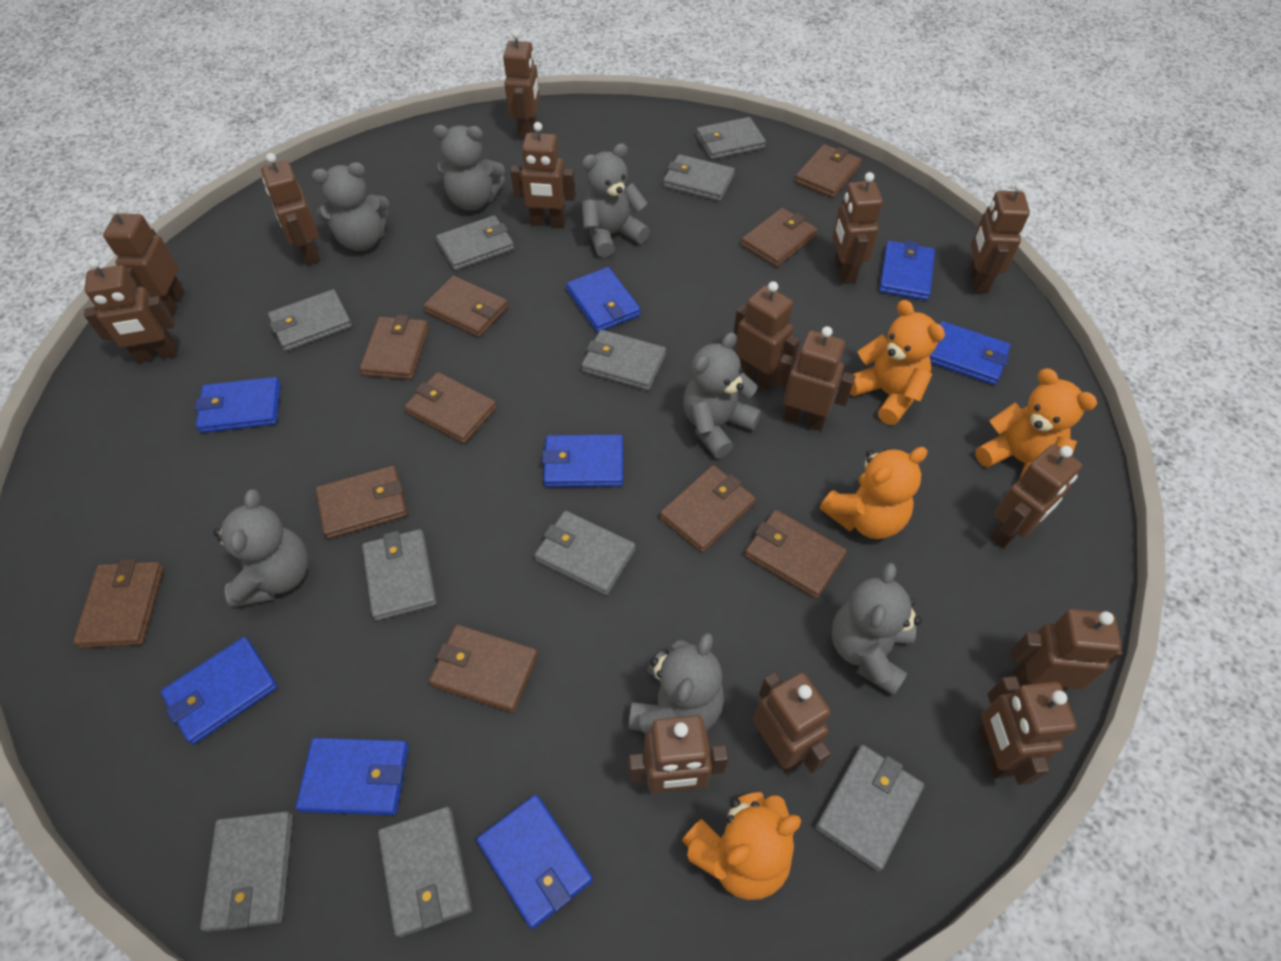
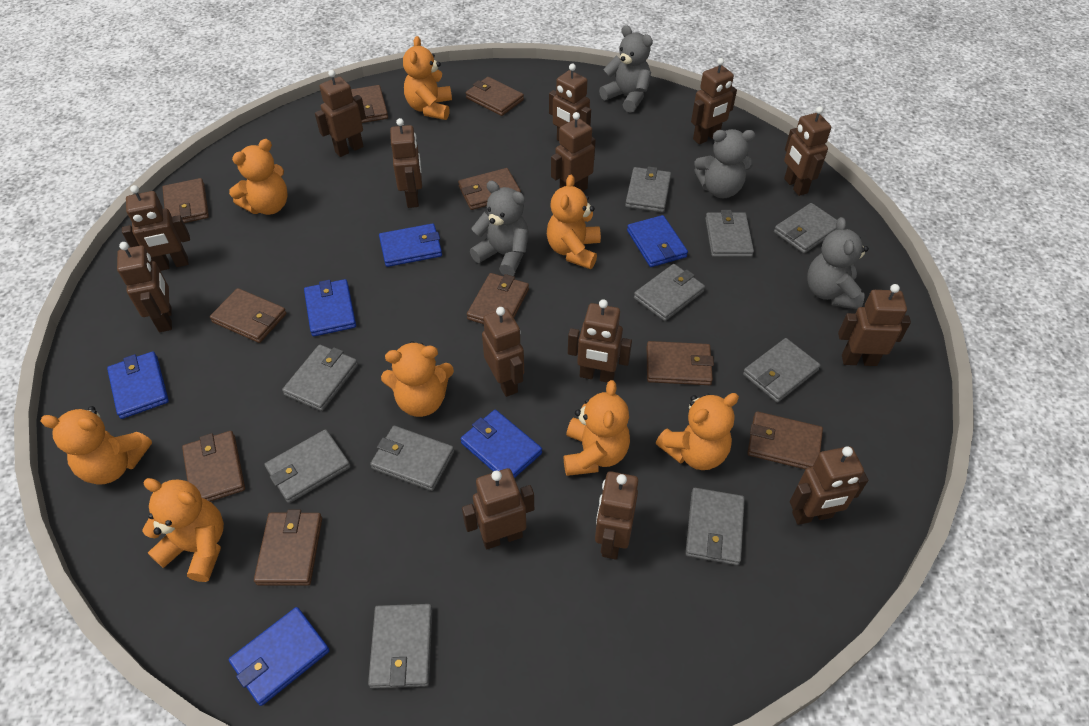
blue wallet: [161,637,278,745] [195,377,281,433] [296,738,409,815] [476,795,593,929] [542,435,623,487] [566,267,641,333] [879,241,935,300] [929,321,1011,385] = 8 -> [107,351,169,419] [229,607,330,706] [304,279,356,336] [379,223,442,267] [461,410,542,478] [627,215,688,267] = 6
grey teddy bear: [213,489,308,608] [312,162,389,251] [433,125,505,211] [581,143,650,258] [628,633,724,734] [683,332,761,458] [832,563,922,696] = 7 -> [470,181,529,276] [599,25,653,113] [694,129,755,198] [807,217,869,309] = 4
orange teddy bear: [682,792,801,900] [820,447,928,539] [850,300,945,425] [975,368,1097,478] = 4 -> [40,406,152,485] [142,478,224,582] [229,139,288,215] [381,341,454,417] [403,36,452,120] [547,174,601,269] [564,380,630,476] [656,393,739,470] = 8

